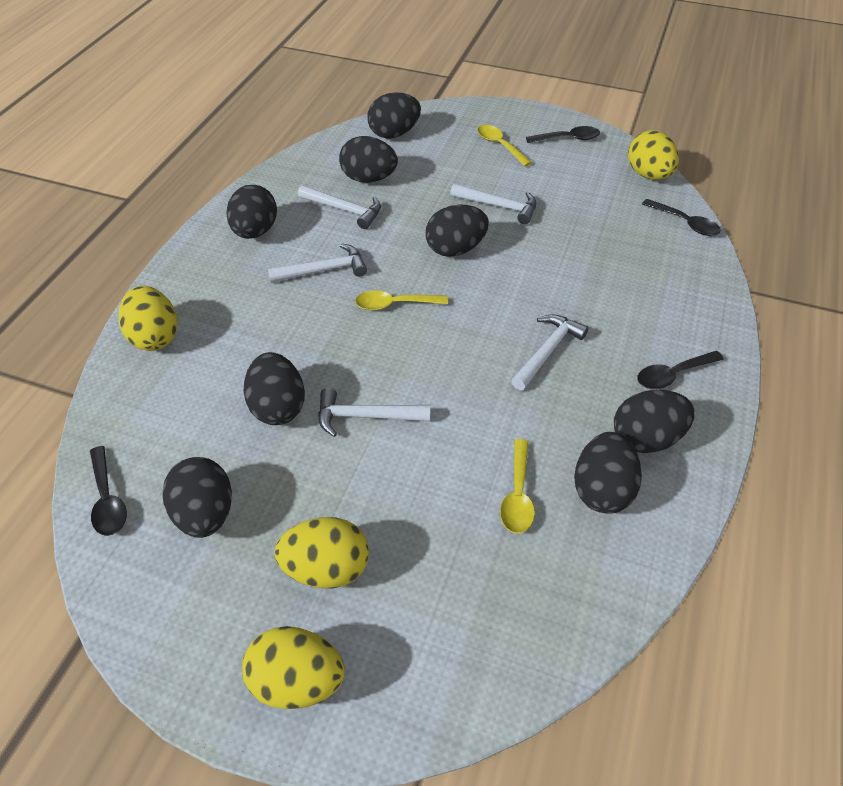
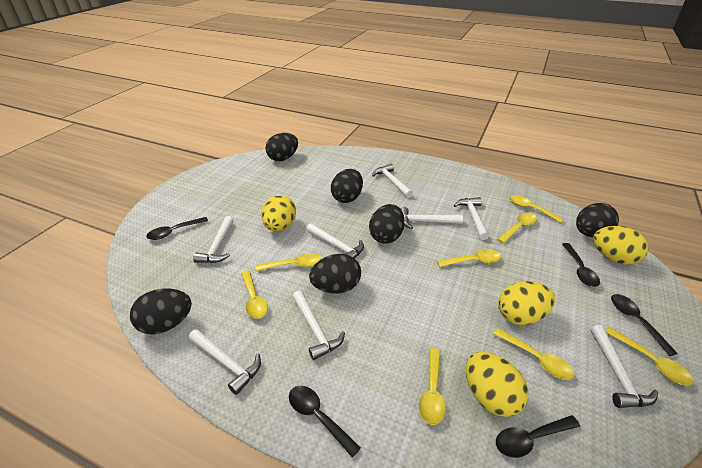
black egg: [163,457,232,538] [226,185,277,239] [244,352,305,425] [339,136,398,183] [367,93,421,139] [425,205,489,257] [574,432,642,513] [614,390,695,453] = 8 -> [130,289,192,335] [265,133,298,161] [309,254,361,294] [331,169,363,203] [369,204,405,244] [576,203,619,237] = 6
black spoon: [90,446,127,536] [526,126,600,143] [637,351,724,389] [642,199,721,236] = 4 -> [146,217,208,240] [289,386,361,457] [496,415,580,458] [562,243,600,287] [611,294,678,356] = 5
white hammer: [268,243,367,283] [298,185,381,229] [318,388,430,437] [450,184,536,224] [511,314,589,390] = 5 -> [189,329,261,395] [193,216,233,263] [292,291,345,360] [306,223,364,259] [372,164,413,198] [400,207,463,229] [454,197,489,240] [591,325,658,408] = 8
yellow spoon: [355,290,448,310] [477,125,532,166] [500,439,535,533] = 3 -> [241,270,268,319] [256,253,321,271] [419,348,446,425] [437,249,501,267] [493,328,574,380] [497,213,537,243] [509,195,564,223] [606,327,694,386] = 8

